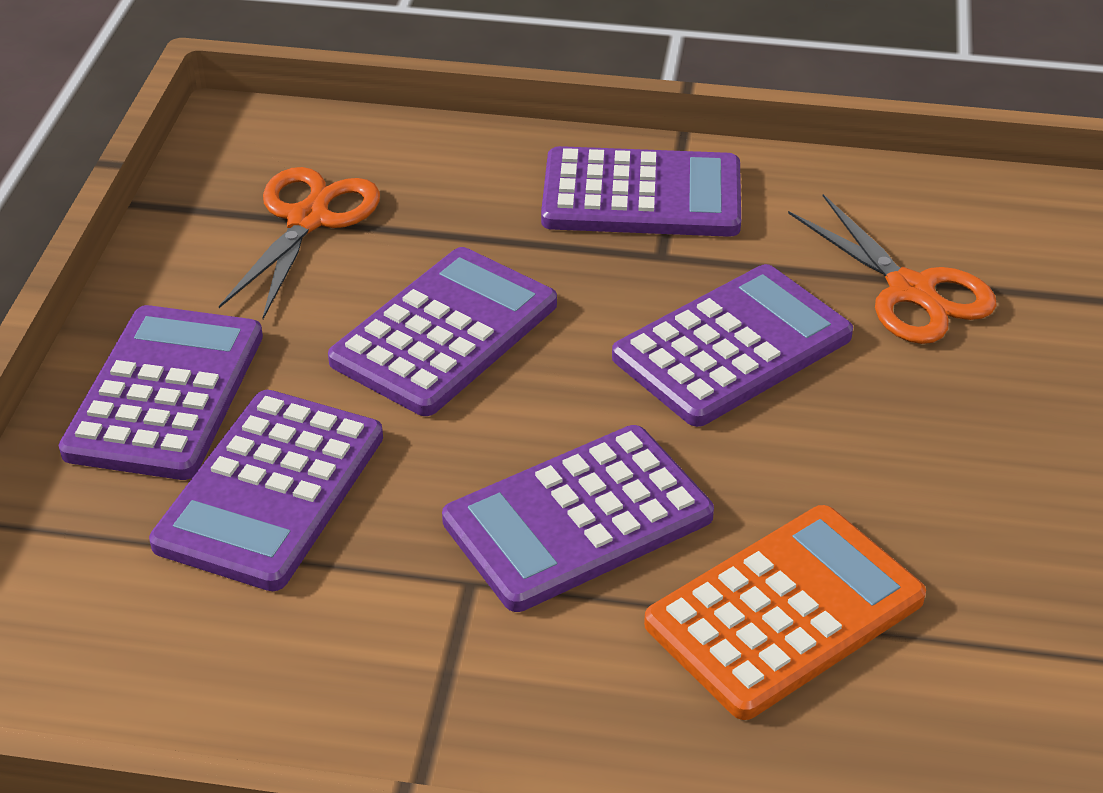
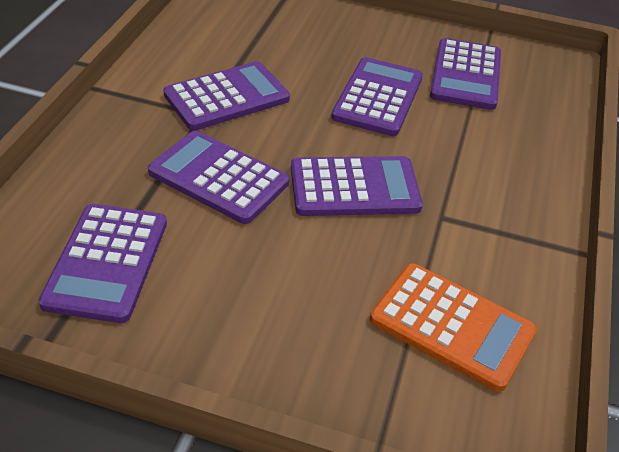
orange scissors: [219,167,380,319] [788,194,997,344] = 2 -> none = 0

